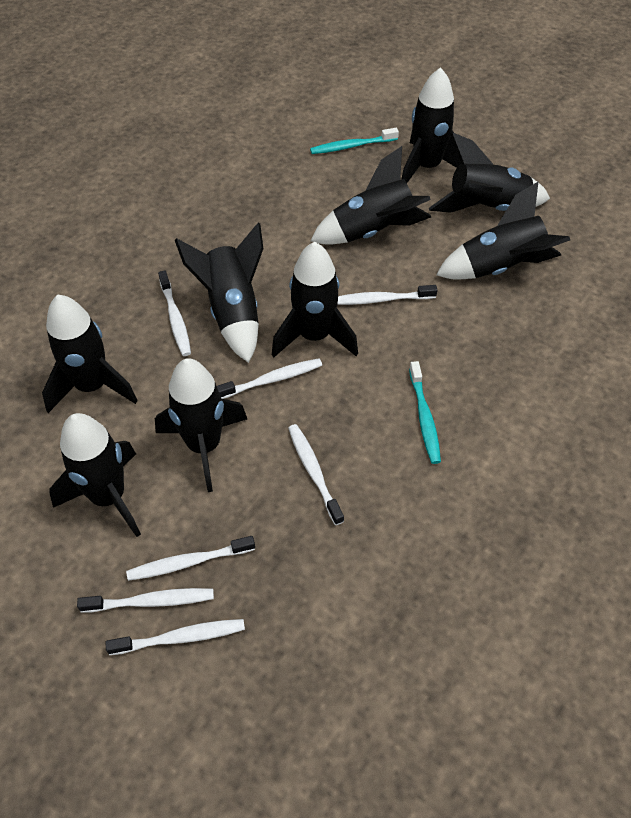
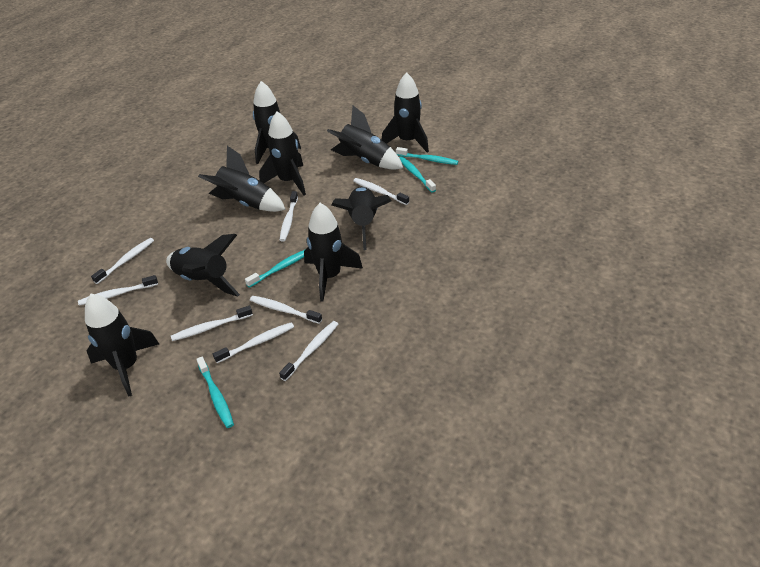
turquoise toothbrush: [310,128,399,154] [409,361,441,464] = 2 -> [196,357,234,428] [245,250,304,288] [396,147,458,165] [399,157,436,193] = 4
white toothbrush: [77,588,214,613] [105,619,245,655] [126,536,255,581] [158,270,191,356] [217,358,322,399] [288,424,344,525] [337,285,437,305] = 7 -> [78,275,158,306] [91,238,154,284] [171,306,253,341] [213,322,294,363] [250,296,322,324] [279,321,338,381] [280,191,298,242] [353,178,409,205] = 8

